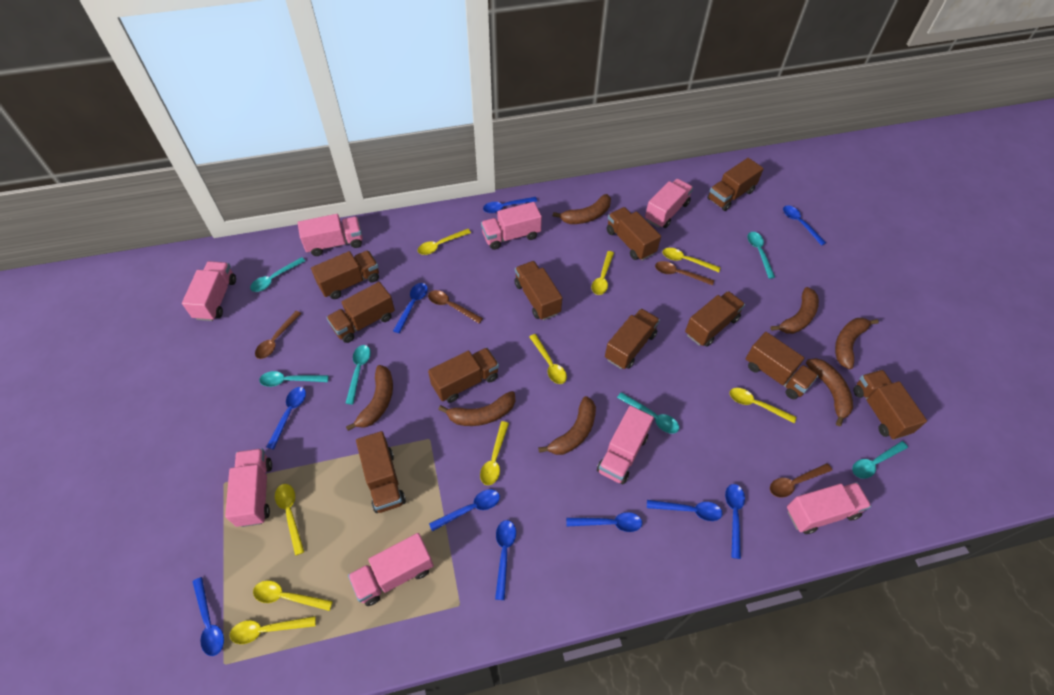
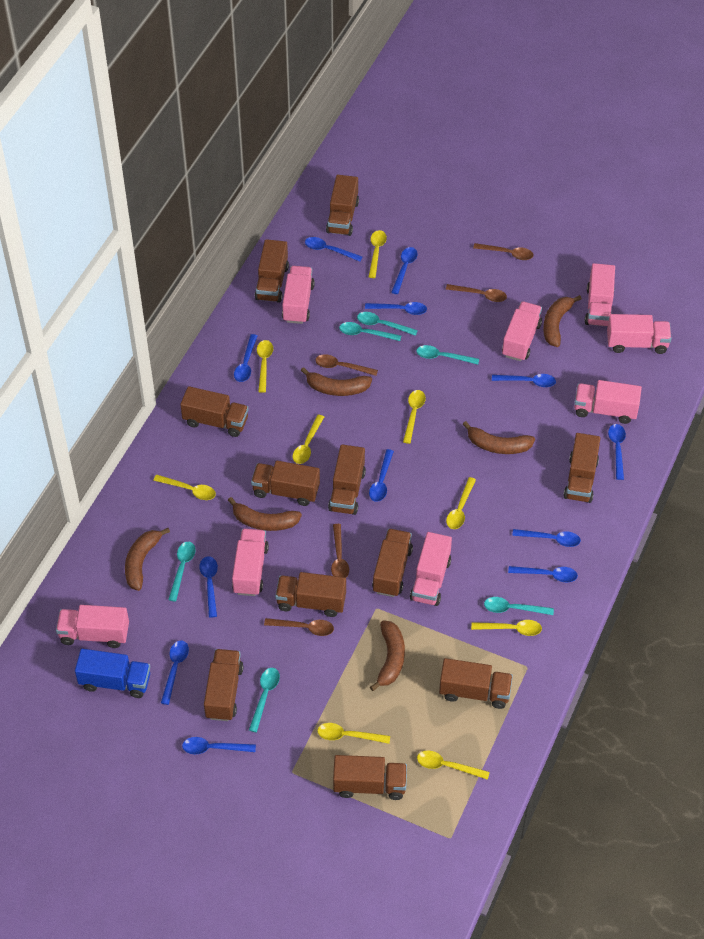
blue spoon: [193,577,224,656] [267,387,306,450] [393,283,428,333] [429,489,500,532] [483,197,537,213] [495,520,516,600] [566,512,642,532] [647,500,723,521] [725,484,745,559] [783,205,826,246] = 10 -> [161,641,189,705] [182,737,256,754] [199,556,218,618] [234,334,257,382] [305,237,362,261] [365,302,427,315] [369,449,394,502] [391,247,418,294] [492,374,556,387] [508,566,578,582] [512,529,581,547] [608,424,626,480] = 12
blue truck: none = 0 -> [75,649,150,698] = 1
brown banana: [346,365,393,431] [438,391,515,426] [538,396,596,455] [553,194,611,224] [770,287,819,334] [806,358,853,426] [835,318,879,369] = 7 -> [125,528,170,591] [228,497,302,531] [301,367,372,396] [370,620,405,691] [463,421,535,454] [543,295,582,347] = 6
brown spoon: [255,311,302,359] [428,290,483,323] [655,261,714,285] [770,463,832,498] = 4 -> [264,618,334,636] [315,354,378,376] [331,524,349,578] [446,284,507,302] [473,243,533,260] = 5

